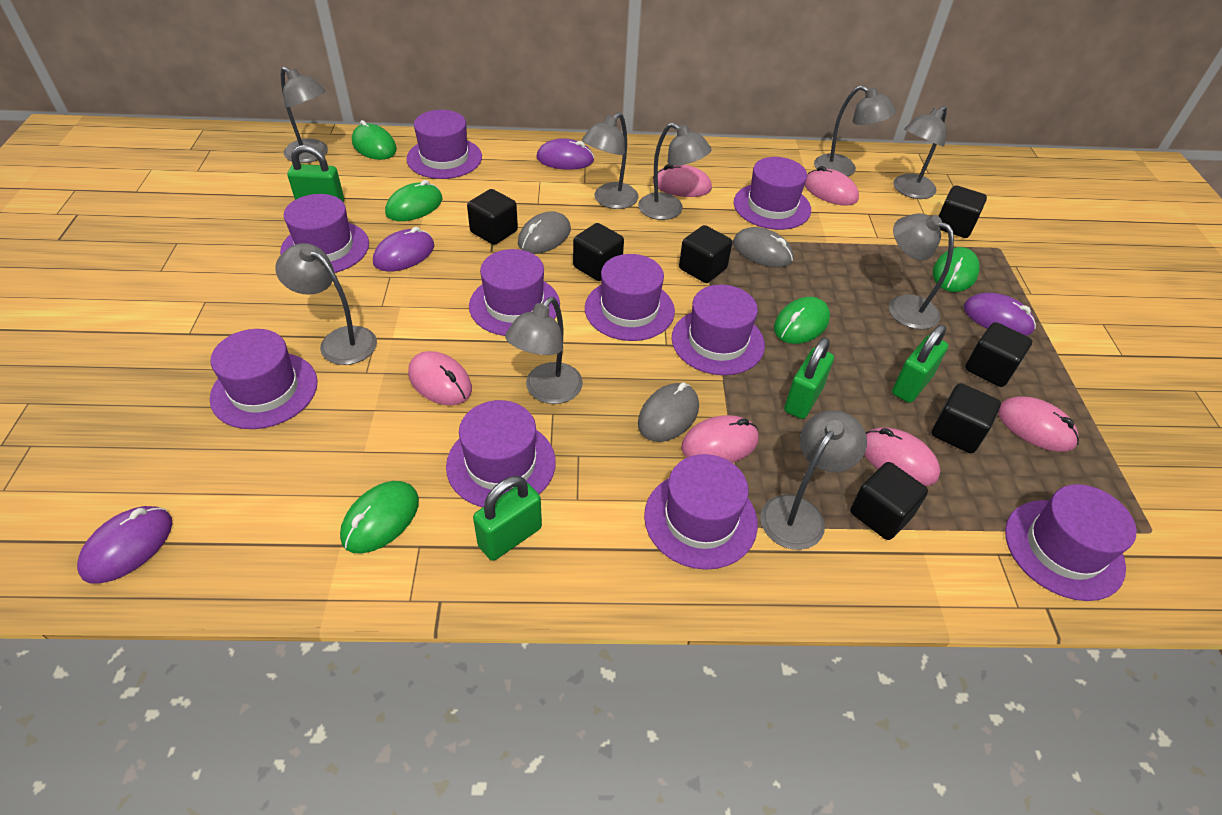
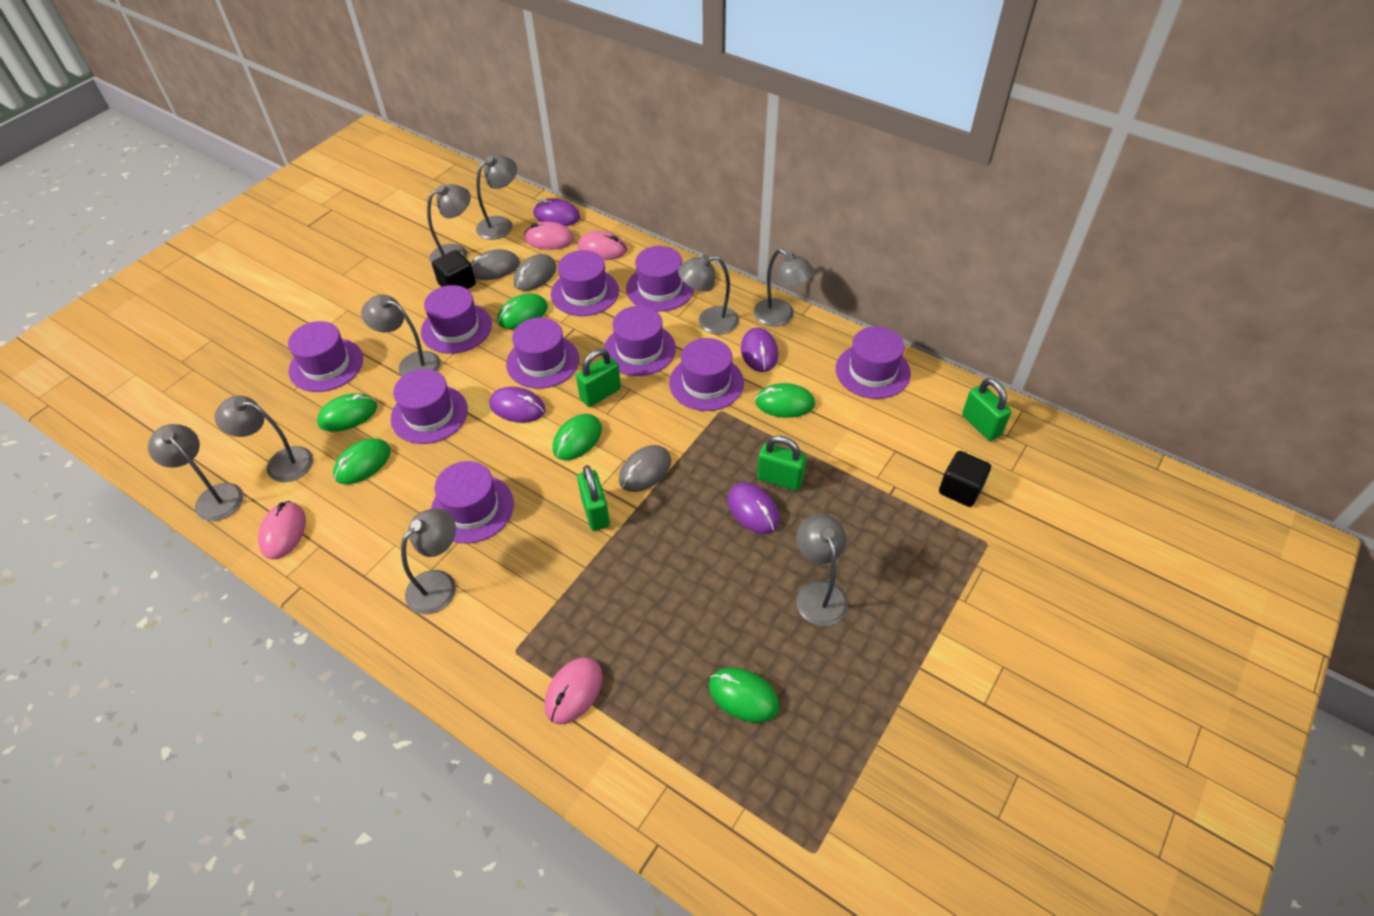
black cube: [467,189,518,245] [573,223,624,281] [679,225,732,283] [850,462,928,540] [932,383,1001,453] [939,185,987,238] [965,322,1032,387] = 7 -> [432,250,476,289] [939,451,991,507] = 2
green mouse: [340,481,419,554] [352,120,397,160] [385,180,442,221] [774,297,830,344] [933,247,980,292] = 5 -> [317,393,377,432] [333,438,391,484] [497,294,548,329] [553,414,602,460] [709,667,779,723] [755,383,815,418] = 6
pink mouse: [408,351,472,405] [653,164,712,197] [681,415,759,463] [805,166,859,206] [864,427,940,486] [998,396,1079,452] = 6 -> [258,501,306,560] [524,222,574,250] [544,657,603,724] [578,231,627,260] = 4

